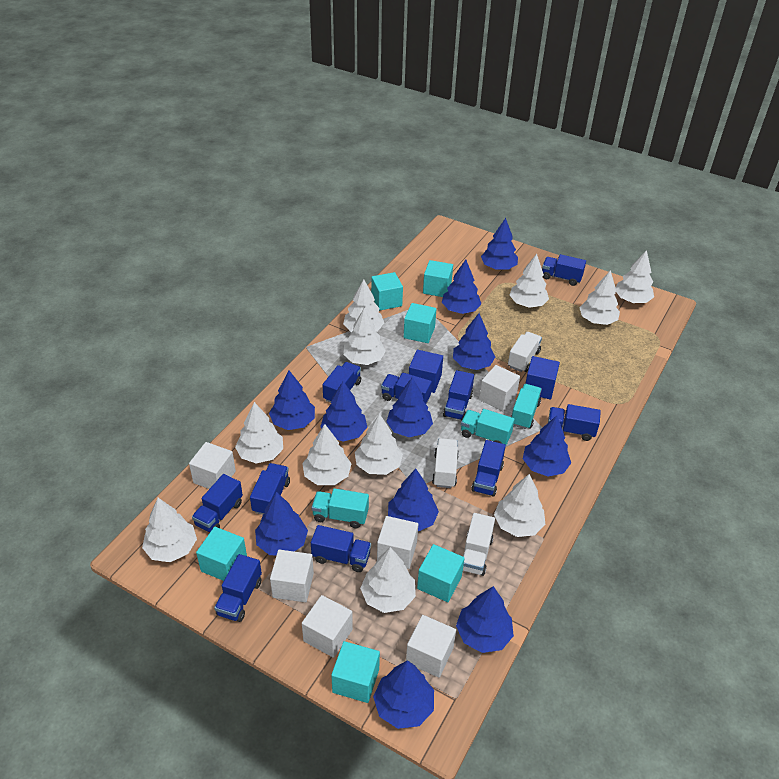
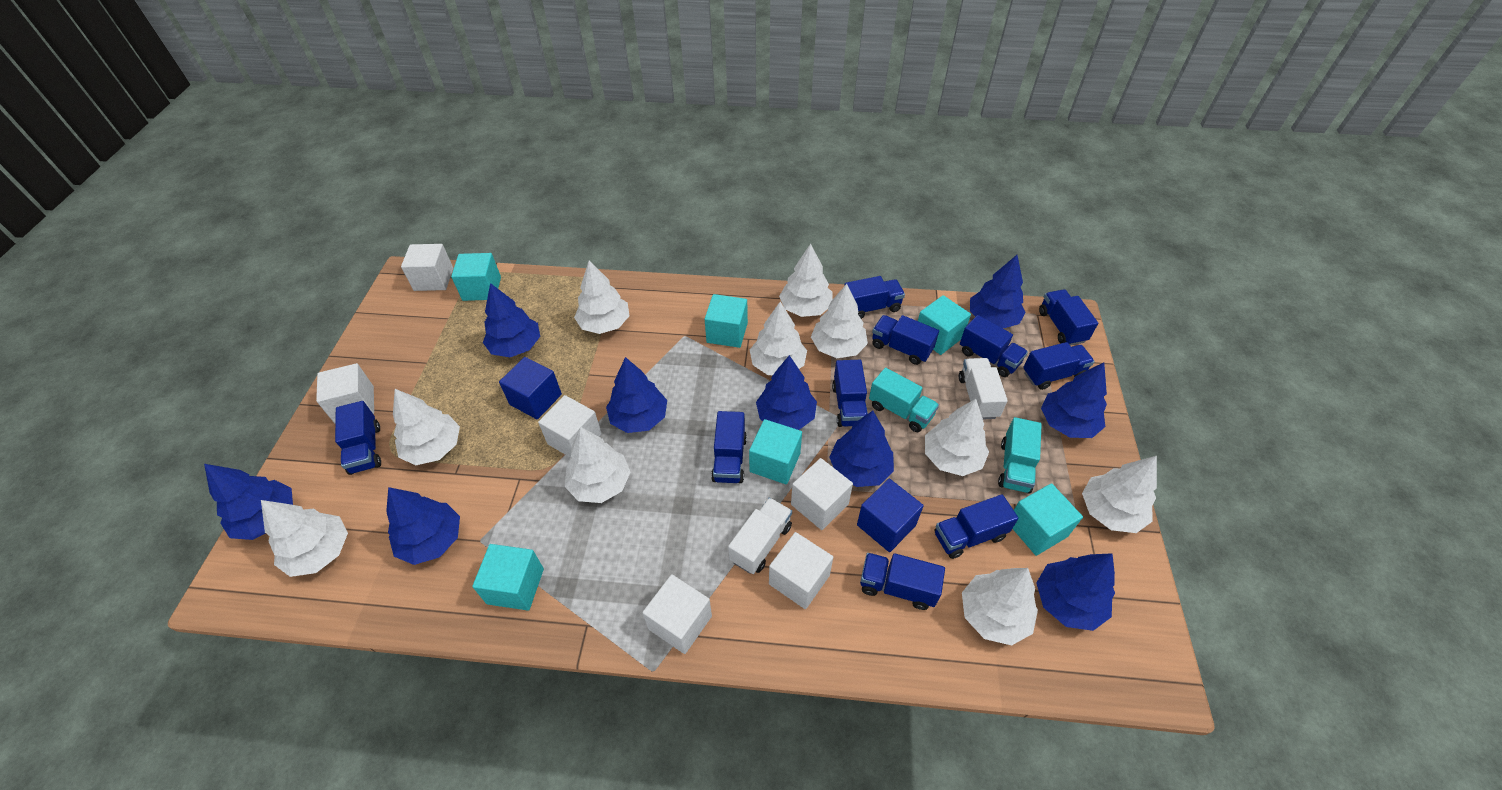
blue tree: [255,492,308,555] [269,371,315,430] [320,381,367,442] [373,660,434,729] [386,377,433,437] [388,469,439,531] [442,260,481,314] [453,313,495,370] [456,586,514,653] [481,218,518,270] [523,415,571,477] = 11 -> [204,464,293,540] [386,487,460,565] [483,283,540,357] [606,357,667,433] [756,355,817,430] [829,411,894,487] [970,255,1025,328] [1036,553,1115,631] [1041,362,1107,438] = 9
turquoise truck: [312,488,369,528] [461,409,515,445] [511,384,542,429] = 3 -> [869,368,939,432] [998,417,1042,494] = 2
white tree: [142,498,197,562] [235,402,283,463] [302,424,352,485] [343,279,384,332] [343,308,386,365] [355,414,403,475] [360,547,416,613] [494,474,546,537] [510,254,549,308] [579,270,620,325] [616,250,654,303] = 11 -> [261,500,348,577] [393,389,460,465] [565,427,631,503] [574,260,630,334] [750,302,807,375] [779,244,833,317] [811,284,868,358] [925,399,989,476] [962,568,1038,646] [1082,456,1157,533] = 10
white truck: [432,438,459,488] [463,513,495,576] [508,332,542,372] = 3 -> [728,497,792,574] [959,358,1008,420] = 2

